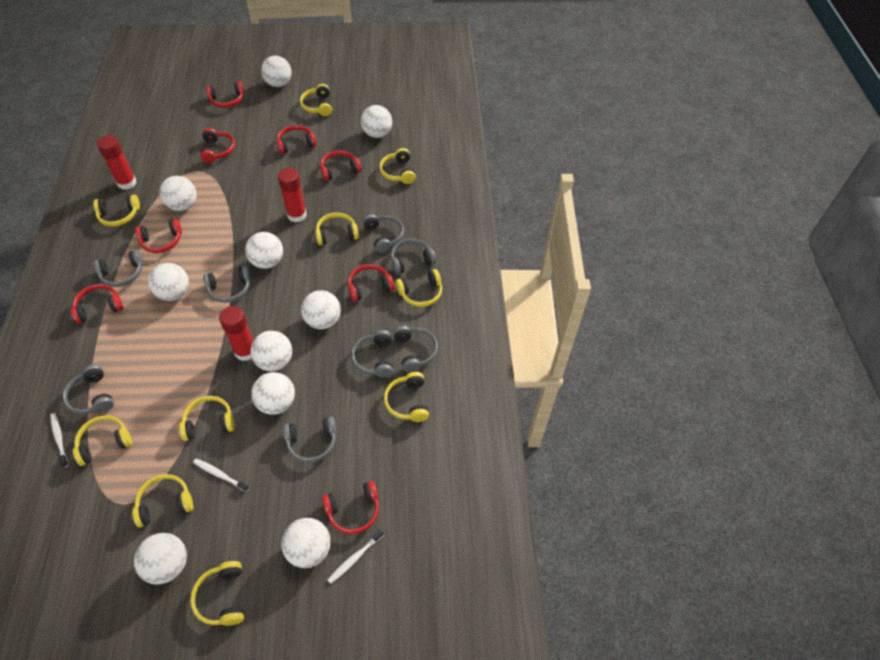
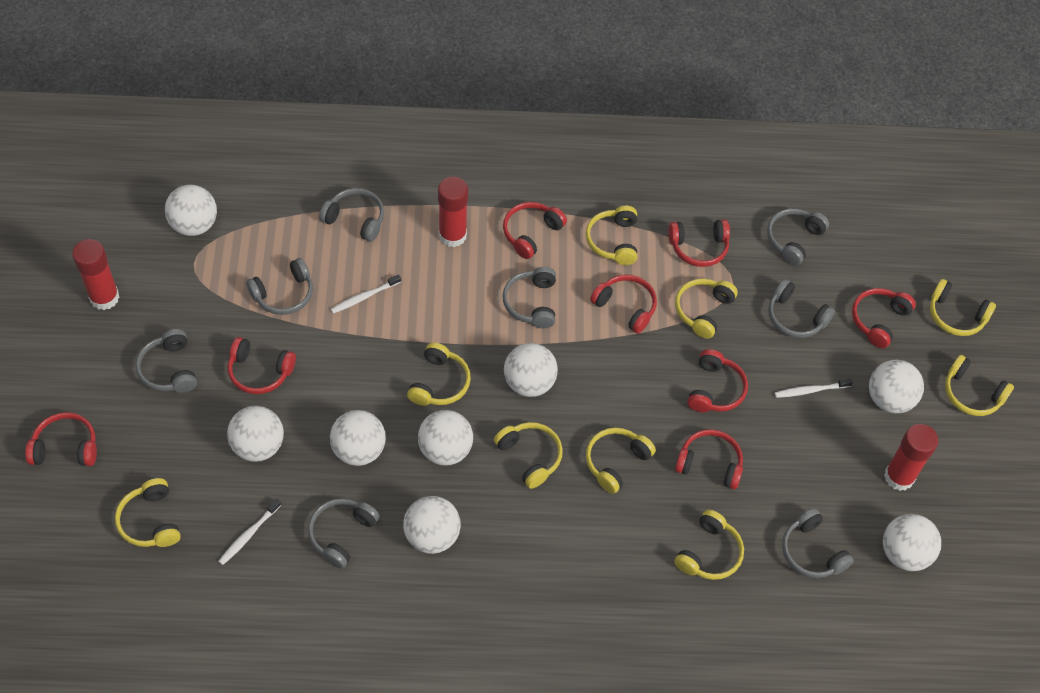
white ball: [134,533,187,585] [148,263,189,301] [160,176,197,211] [245,232,283,269] [251,331,292,371] [251,372,295,415] [261,56,292,87] [281,518,331,568] [301,290,341,329] [361,105,392,138] = 10 -> [165,185,217,236] [227,406,284,462] [330,410,386,466] [403,496,461,554] [418,410,473,466] [504,343,558,397] [869,360,924,413] [883,514,941,571] = 8
yellow headphones: [73,415,132,466] [93,195,140,226] [132,474,193,528] [179,396,235,441] [190,561,244,626] [300,84,332,116] [315,212,359,245] [379,148,416,184] [384,372,429,422] [396,269,442,307] = 10 -> [115,478,181,547] [407,342,471,406] [494,422,563,489] [586,206,637,265] [586,428,656,494] [674,510,744,580] [675,279,738,339] [930,279,996,336] [945,355,1014,416] = 9

